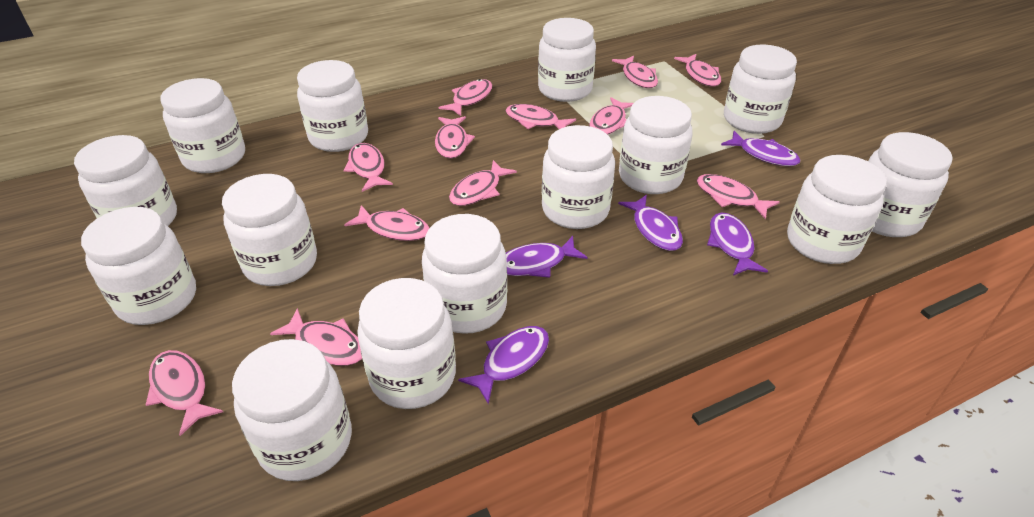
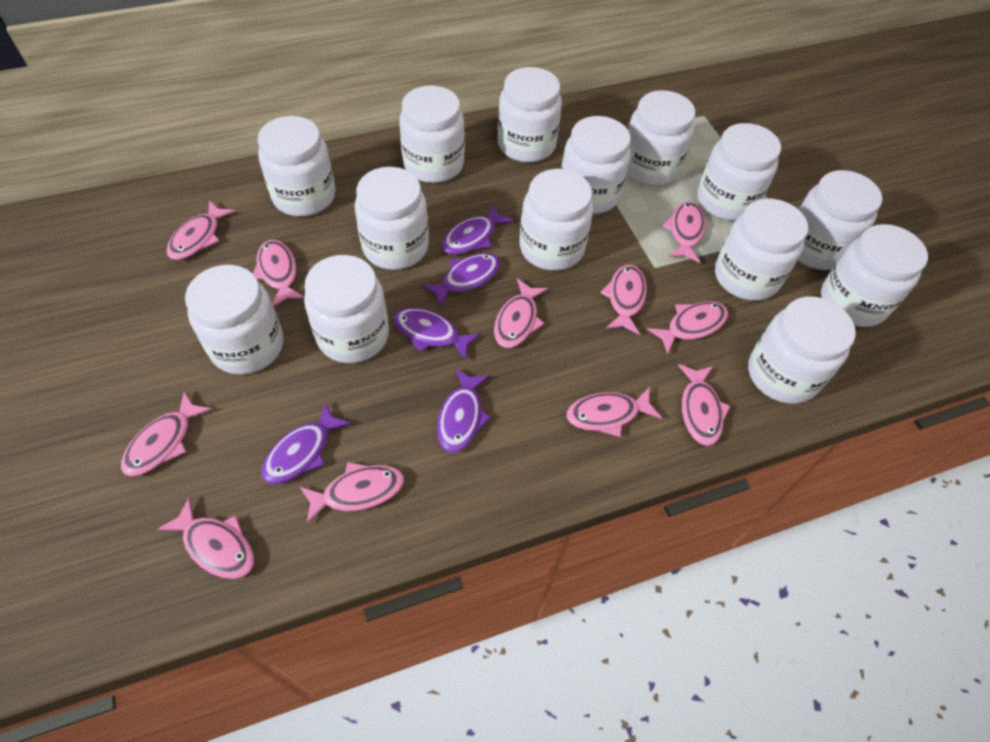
pink fish: [146,350,223,436] [270,308,362,366] [344,143,393,192] [344,205,429,241] [435,116,475,159] [439,79,492,116] [449,160,517,206] [506,104,576,129] [589,97,634,135] [612,56,658,88] [674,54,721,87] [697,174,780,220] = 12 -> [121,392,213,477] [158,497,254,579] [166,200,236,260] [253,240,304,306] [300,462,404,524] [494,279,548,348] [566,387,662,437] [600,265,647,335] [647,301,728,354] [662,202,706,263] [678,364,730,446] = 11

